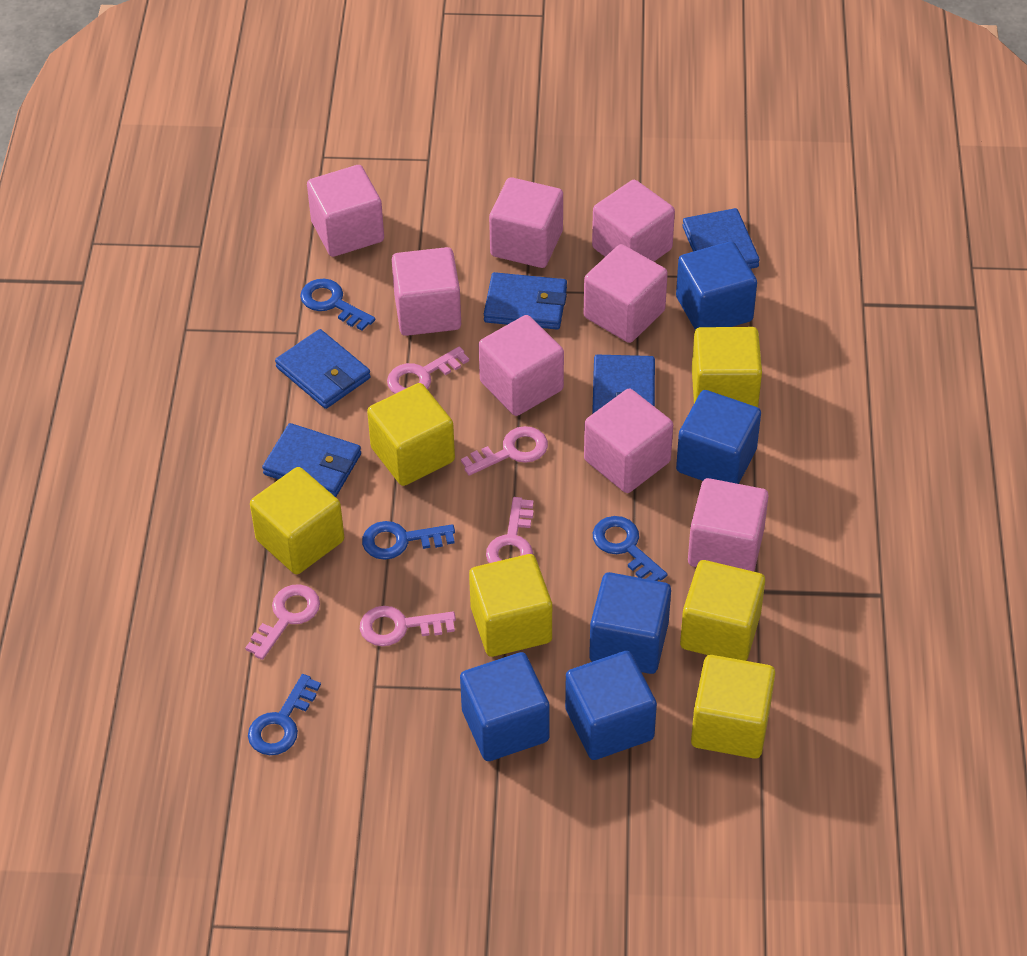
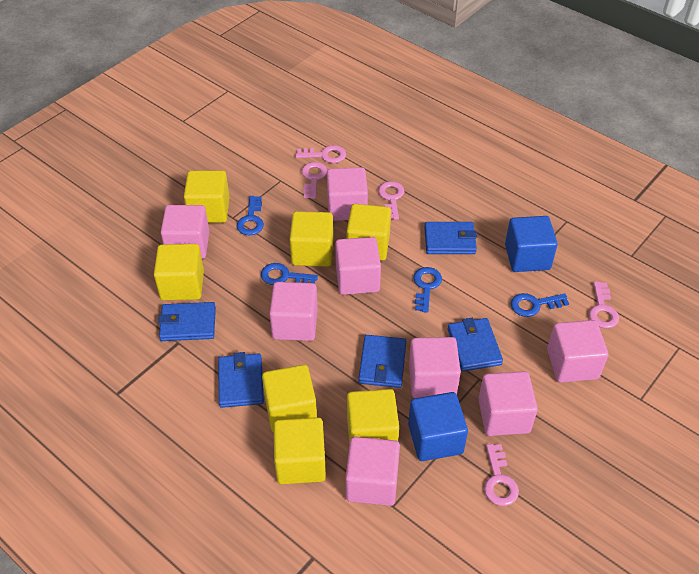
blue cube: [460,652,550,761] [565,651,657,760] [589,572,671,674] [676,241,757,330] [676,390,761,484] = 5 -> [408,392,468,461] [505,216,558,272] = 2
yellow cube: [250,467,344,574] [367,383,455,486] [469,554,552,657] [680,560,765,661] [691,655,775,759] [692,327,762,407] = 6 -> [154,244,204,300] [184,171,230,223] [262,365,317,433] [274,417,326,484] [290,211,333,267] [347,204,391,261] [347,389,399,445] = 7

